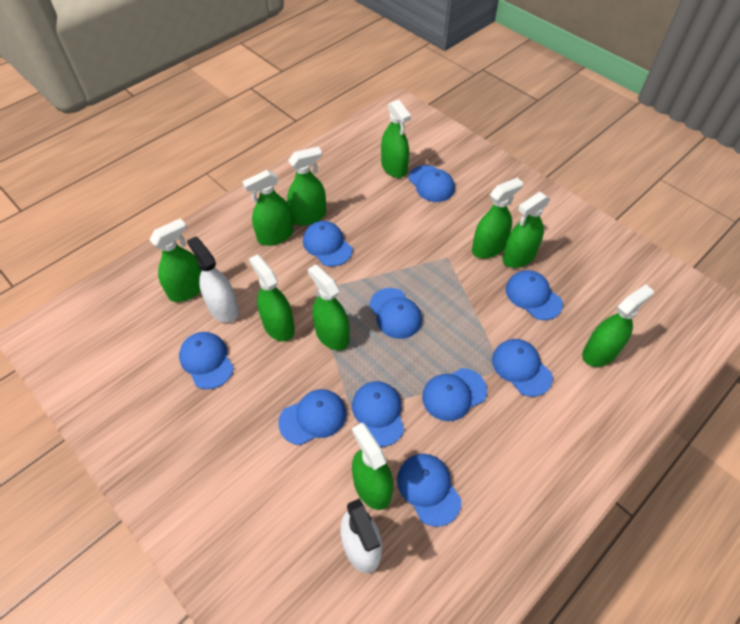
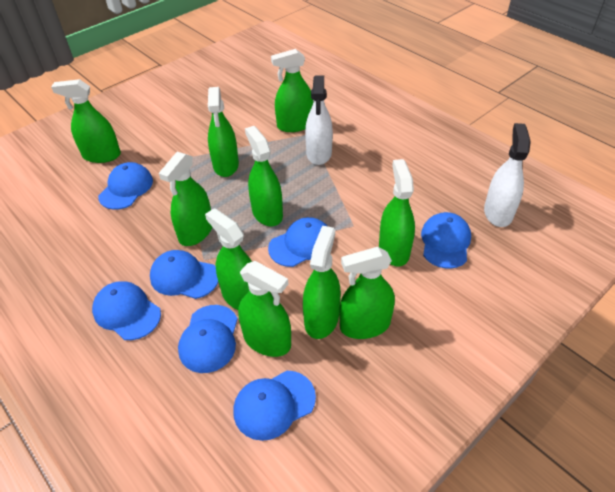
blue cap: [179,332,234,389] [278,389,346,445] [303,221,352,267] [352,381,404,447] [369,288,422,339] [397,454,462,527] [408,165,455,202] [422,368,487,421] [492,339,553,397] [506,270,563,320] = 10 -> [92,281,161,340] [98,162,153,210] [150,250,218,299] [178,305,238,373] [233,371,316,441] [268,217,327,267] [421,212,471,269] = 7

